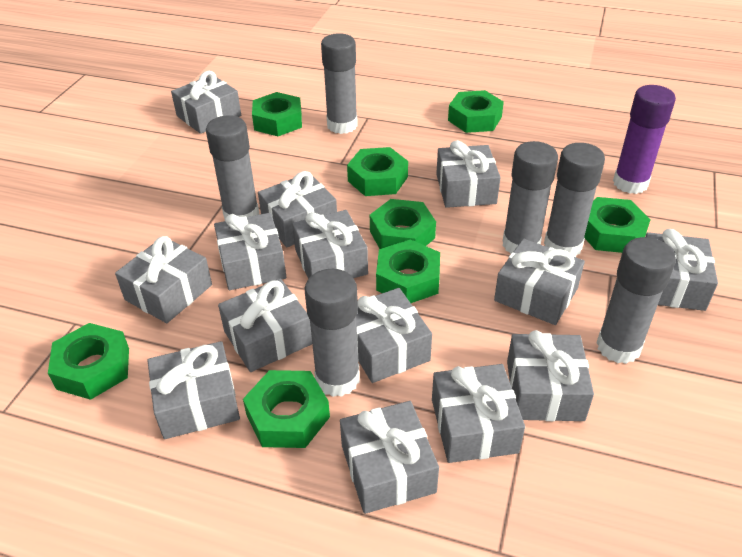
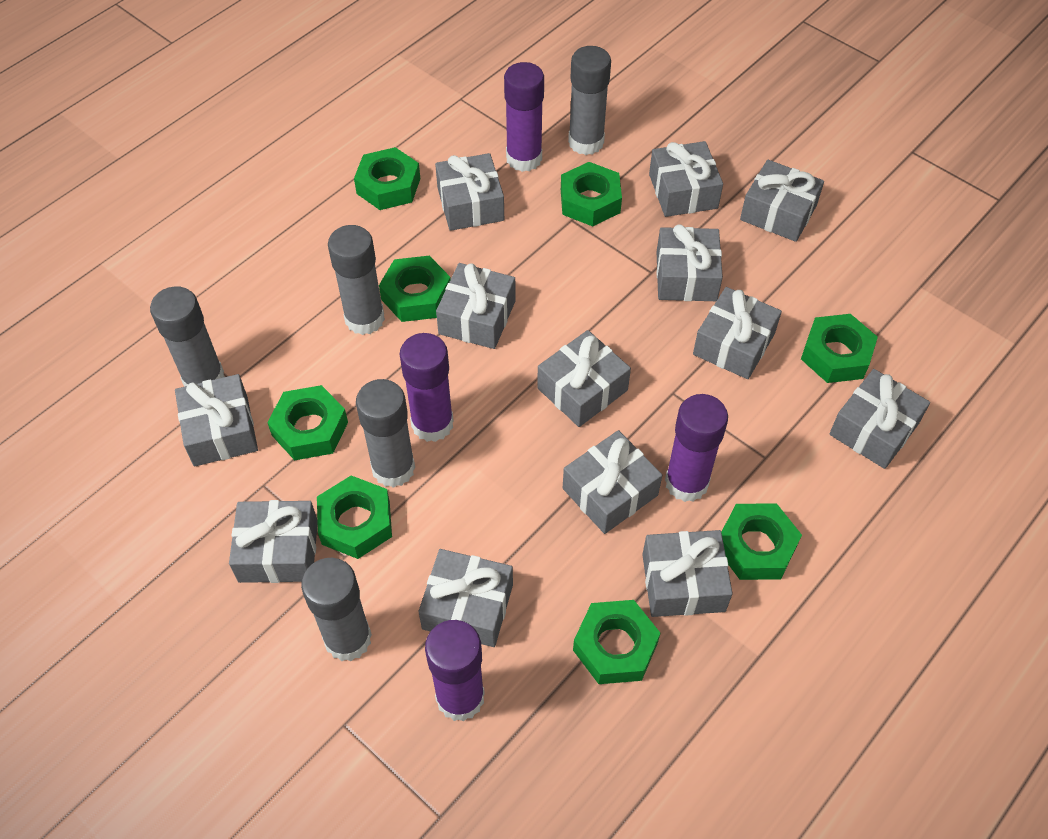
grey gift: [115,236,212,323] [147,341,240,439] [171,71,241,134] [214,213,286,290] [218,279,312,372] [258,171,337,247] [292,210,368,279] [340,401,439,514] [356,288,432,383] [432,364,525,463] [436,140,501,208] [494,239,585,325] [507,330,594,421] [645,229,718,311] = 14 -> [175,374,258,467] [229,500,318,583] [418,549,513,647] [435,153,504,231] [436,263,516,349] [537,330,631,427] [563,430,662,534] [642,530,733,617] [649,141,723,217] [657,224,723,301] [693,287,782,379] [740,160,824,242] [829,369,930,469] = 13
grey glue stick: [206,115,259,219] [305,269,360,397] [321,33,358,134] [503,141,558,254] [544,143,605,257] [596,237,676,364] = 6 -> [150,286,225,387] [301,558,372,661] [328,225,385,335] [356,379,415,488] [568,46,611,155] = 5
purple glue stick: [613,85,676,194] = 1 -> [400,333,454,442] [425,620,485,722] [504,62,544,172] [665,394,728,502] = 4

